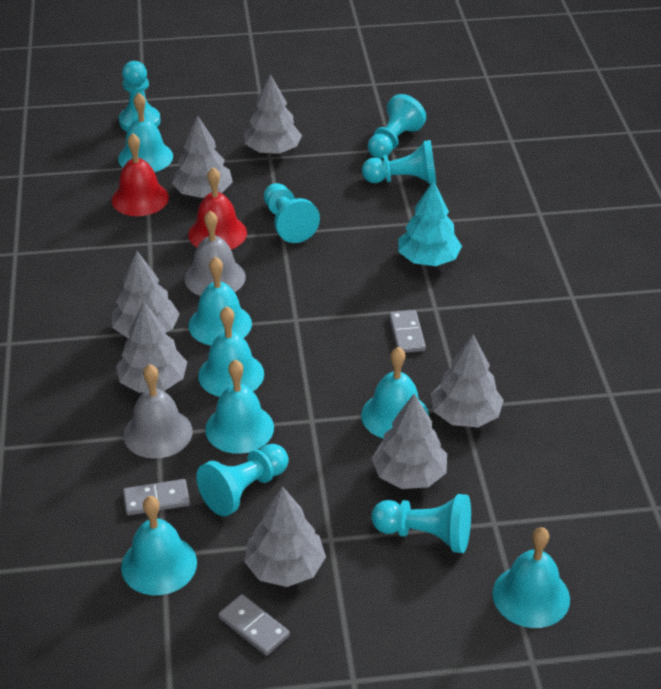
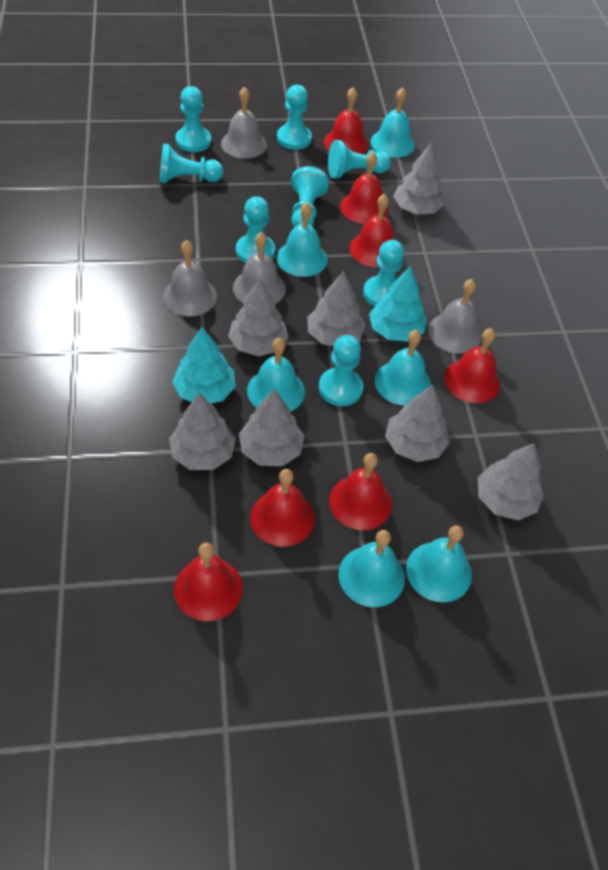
grey bell: [123,364,193,459] [185,211,246,296] = 2 -> [163,240,217,316] [221,87,267,159] [233,232,286,304] [428,279,482,354] = 4
grey domino: [123,479,190,515] [218,594,290,656] [389,310,426,353] = 3 -> none = 0
red bell: [112,133,169,216] [188,167,247,249] = 2 -> [174,543,243,621] [250,469,315,547] [324,87,369,154] [329,453,392,530] [340,152,388,224] [350,194,394,268] [444,328,500,403] = 7
turquoise bell: [118,93,173,172] [121,496,197,595] [189,257,252,345] [198,306,264,397] [205,359,274,454] [361,347,429,439] [492,527,570,628] = 7 -> [247,338,305,411] [277,202,327,277] [338,530,405,607] [371,87,415,158] [375,330,431,405] [406,526,472,603] = 6
turquoise pawn: [119,61,160,131] [196,444,289,516] [264,183,320,243] [362,140,437,184] [368,94,426,159] [371,494,471,553] = 6 -> [160,144,223,183] [176,86,211,152] [236,196,275,263] [277,85,312,150] [291,166,329,228] [319,335,363,406] [328,140,391,179] [363,240,404,307] = 8
turquoise tree: [399,180,462,266] = 1 -> [172,327,236,403] [369,266,427,342] = 2

